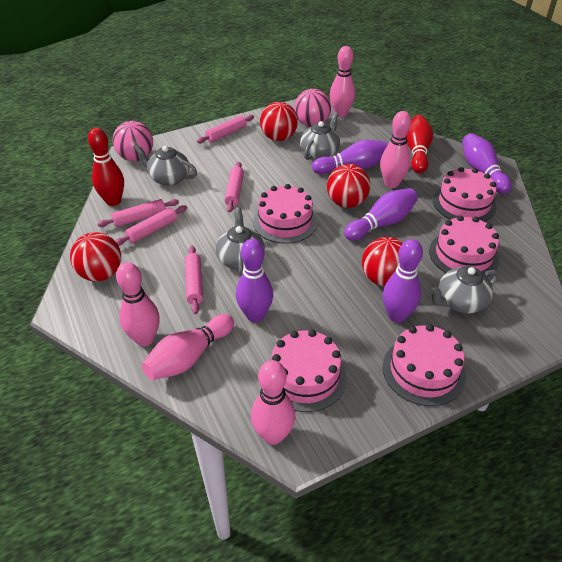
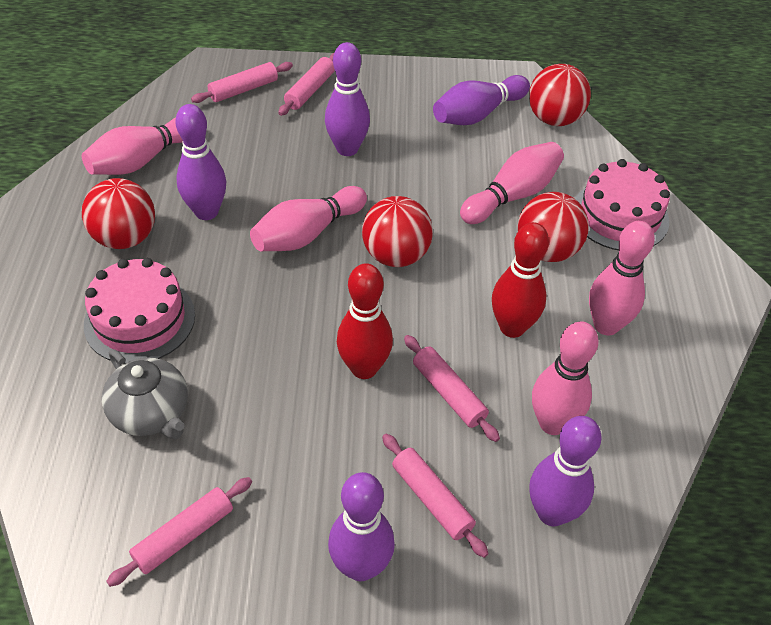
grey teapot: [133,144,197,186] [216,207,265,276] [300,112,340,160] [430,266,499,314] = 4 -> [102,349,188,439] = 1
pink ball: [113,121,153,162] [294,89,331,127] = 2 -> none = 0
pink cake: [253,184,318,244] [269,330,347,412] [383,324,466,406] [429,215,499,276] [433,167,497,222] = 5 -> [84,258,195,364] [575,159,670,250] = 2

